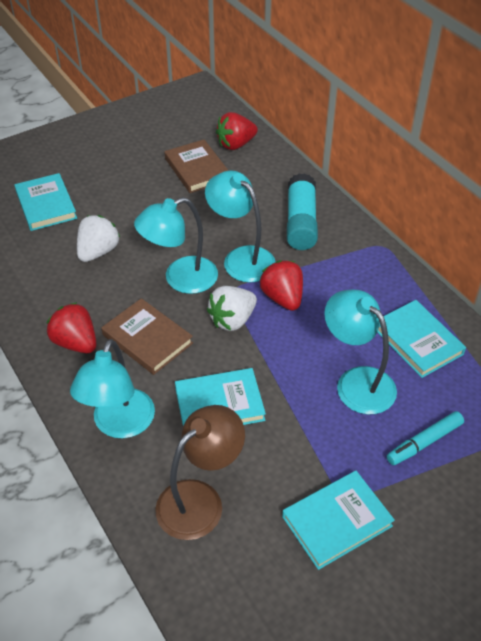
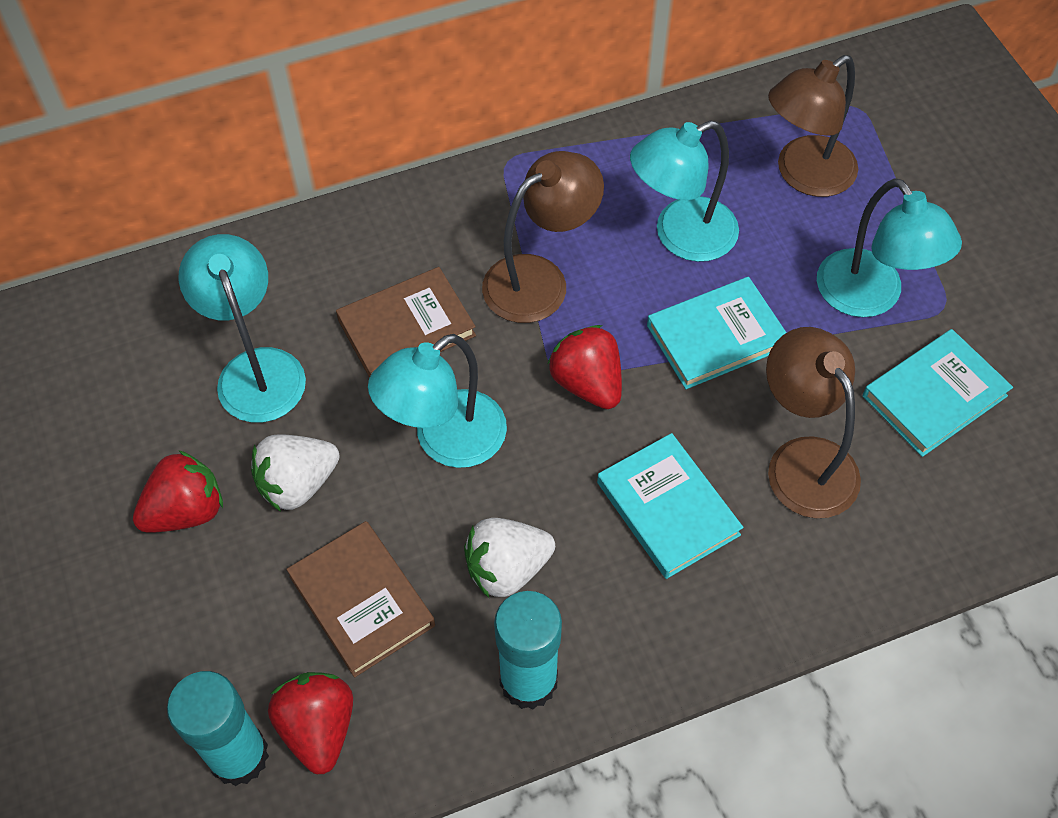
brown lamp: [155,405,245,540] = 1 -> [482,151,604,323] [766,327,861,518] [768,55,858,197] = 3
turquoise book: [15,173,77,231] [175,368,266,426] [282,471,395,570] [377,300,466,378] = 4 -> [597,433,743,579] [647,277,786,389] [863,329,1013,457] = 3
turquoise glue stick: [287,173,318,250] = 1 -> [167,671,269,786] [494,591,562,709] = 2
turquoise marker: [387,411,464,465] = 1 -> none = 0

